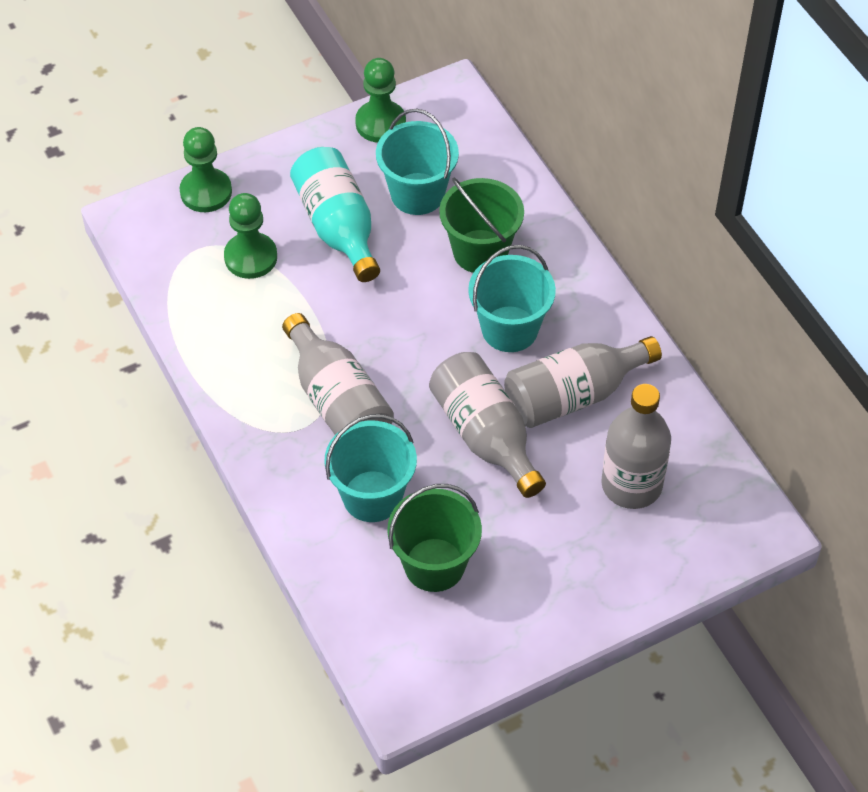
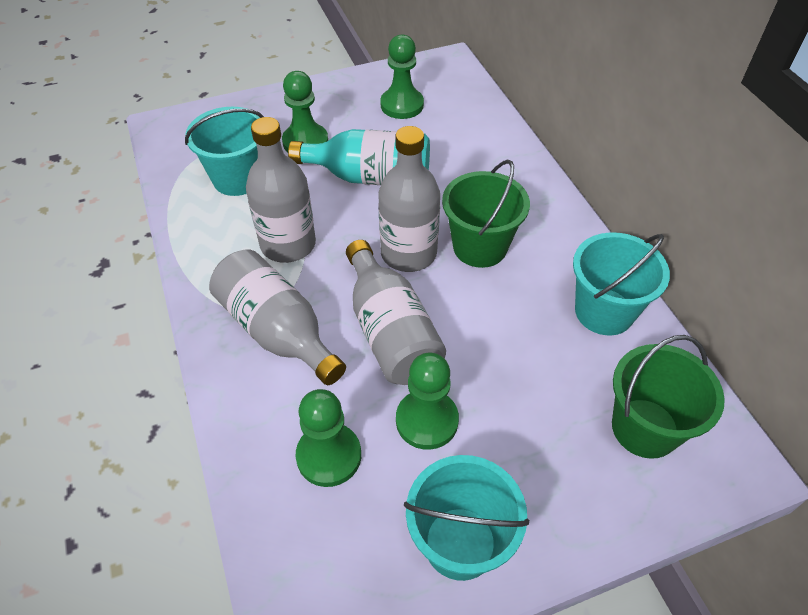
green pawn: [180,127,232,212] [224,193,277,279] [355,58,406,143] = 3 -> [282,71,328,153] [296,389,361,487] [380,35,424,119] [396,353,459,450] = 4

